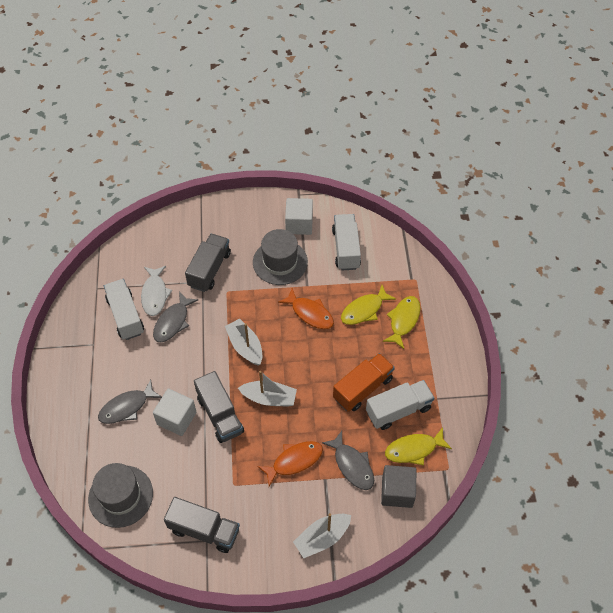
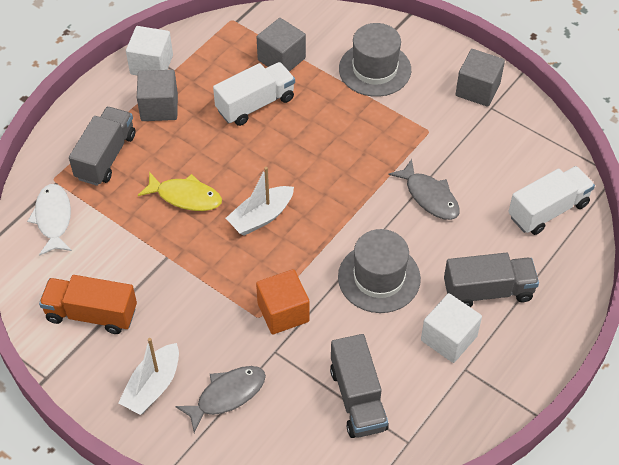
grey cube: [381,465,416,508] = 1 -> [137,70,178,121] [257,18,306,72] [455,49,505,107] = 3
grey fish: [98,380,162,424] [153,292,198,342] [322,431,374,490] = 3 -> [175,366,266,433] [389,159,460,220] = 2
orange cube: none = 0 -> [256,269,310,334] = 1
orange fish: [257,441,323,487] [278,288,334,329] = 2 -> none = 0
white boat: [225,318,262,366] [238,371,297,407] [293,513,351,558] = 3 -> [118,338,179,415] [226,167,294,236] = 2
white truck: [104,279,144,340] [332,214,361,270] [366,380,434,430] = 3 -> [213,62,295,126] [508,166,595,235] = 2
yellow fish: [341,285,396,325] [383,296,420,349] [385,427,452,466] = 3 -> [138,172,222,211] = 1

